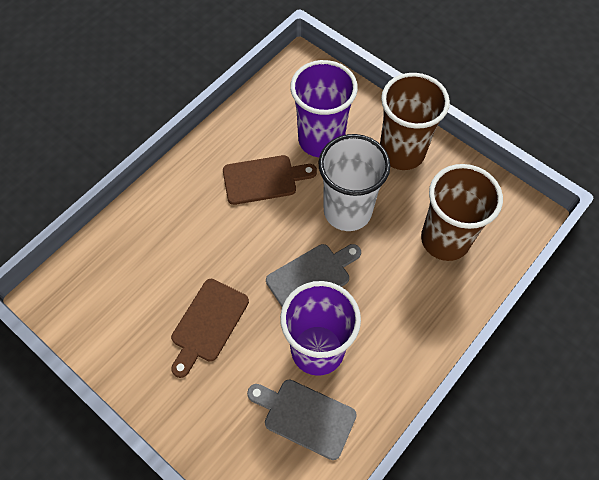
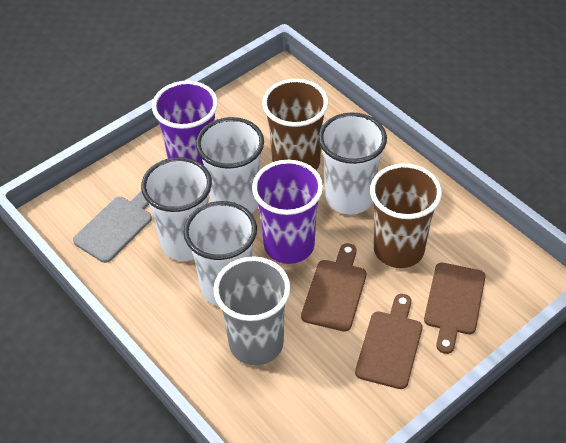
brown cutting board: [171,279,249,378] [223,155,317,205] = 2 -> [301,243,366,331] [355,294,422,389] [424,263,485,354] = 3
grey cup: none = 0 -> [213,256,291,365] = 1
grey cutting board: [247,379,357,460] [266,244,361,307] = 2 -> [73,191,152,263] = 1
white cup: [318,134,390,231] = 1 -> [141,157,212,261] [183,201,257,306] [196,117,264,214] [319,112,387,214] = 4

